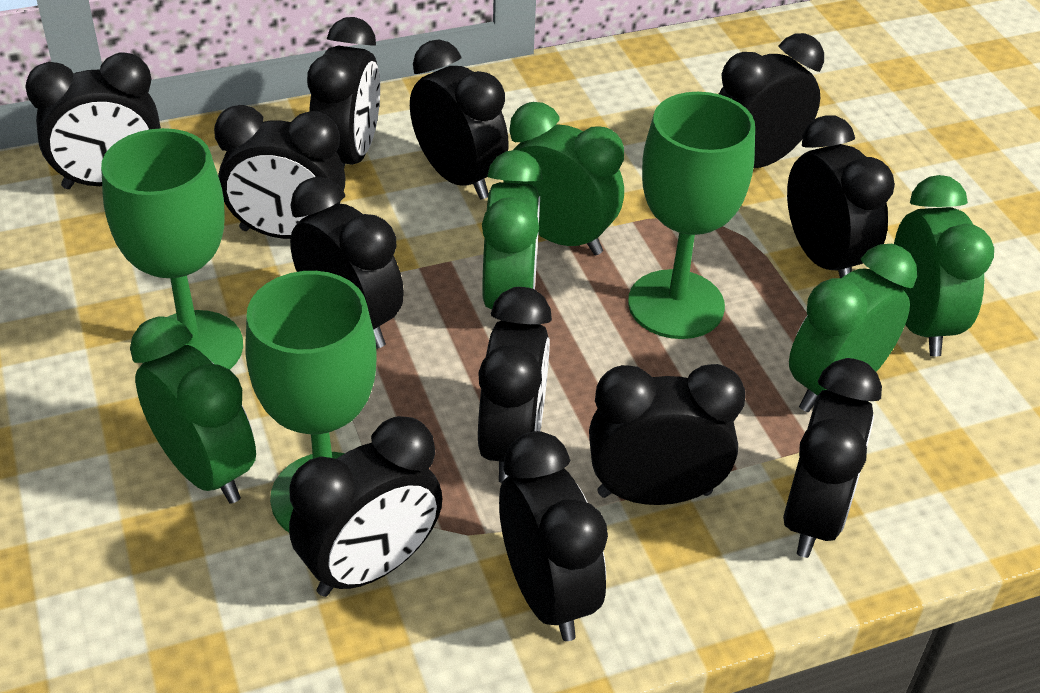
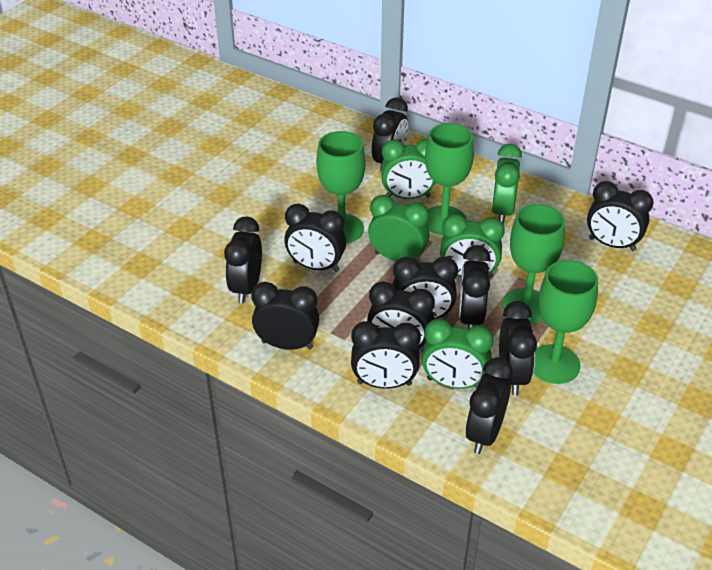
black clock: [25,52,161,189] [214,105,346,239] [289,416,442,597] [290,177,404,349] [307,17,380,167] [410,40,509,199] [478,287,552,483] [499,431,608,641] [589,364,745,505] [719,33,824,168] [783,358,882,558] [787,115,895,278] = 12 -> [224,217,262,304] [251,282,319,350] [284,203,346,272] [351,321,421,389] [367,281,435,352] [372,98,408,173] [393,257,458,319] [459,245,491,329] [465,357,513,454] [499,301,537,395] [587,181,654,251] = 11
green goblet: [101,128,243,370] [245,271,376,532] [628,92,755,339] = 3 -> [316,131,366,244] [425,123,474,235] [502,204,565,323] [533,260,598,384] = 4

